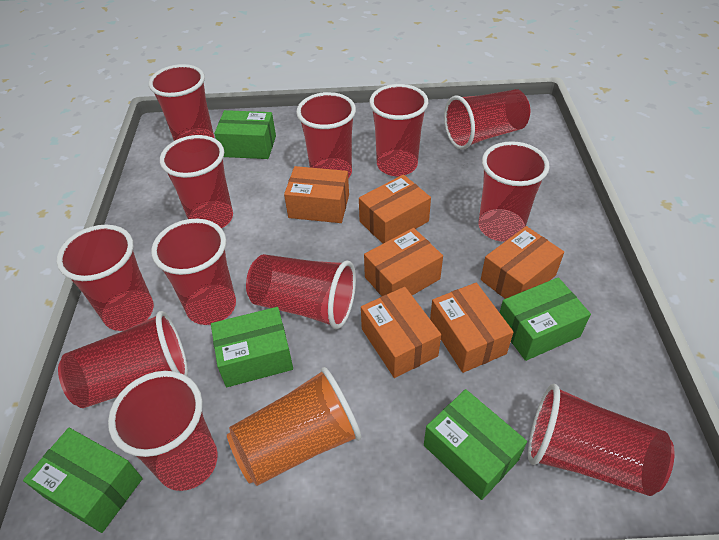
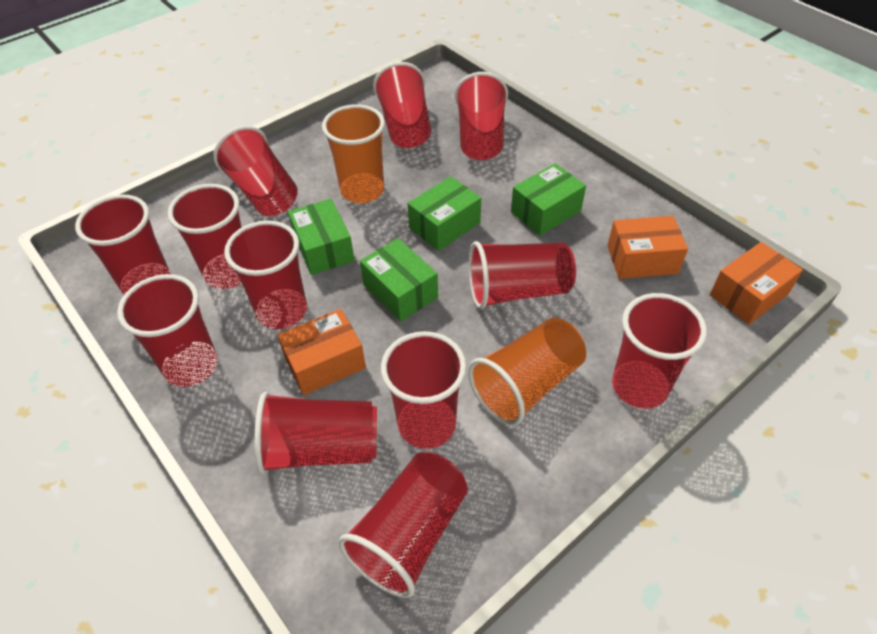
green box: [23,428,143,533] [211,307,293,387] [214,110,276,159] [424,389,527,500] [500,277,591,361] = 5 -> [288,199,355,275] [360,238,438,322] [408,176,481,251] [511,163,586,236] = 4
orange box: [284,166,349,223] [359,174,431,244] [361,287,441,378] [364,228,443,296] [430,283,514,373] [481,226,564,299] = 6 -> [277,309,366,395] [607,216,688,279] [710,242,803,325] = 3
orange cup: [227,367,361,486] = 1 -> [322,104,385,203] [468,318,586,426] = 2

